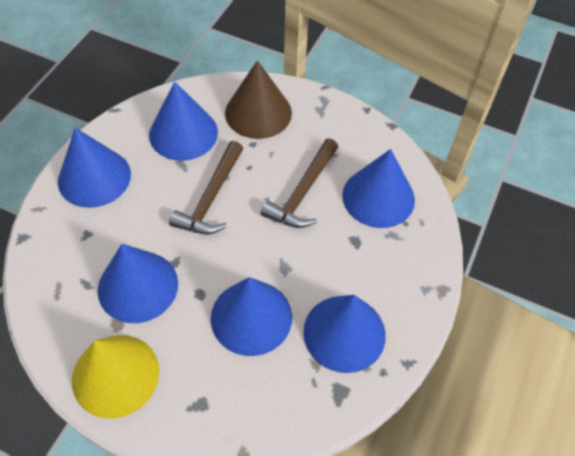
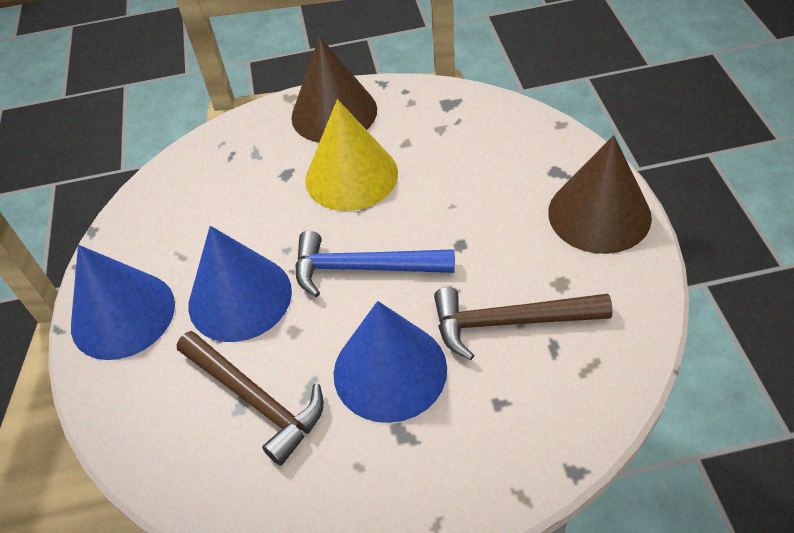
blue cone: [58,128,131,208] [98,244,178,323] [149,82,218,161] [211,277,292,356] [303,295,386,373] [342,149,415,228] = 6 -> [71,245,175,360] [188,226,292,342] [333,301,447,423] = 3
blue hammer: none = 0 -> [295,231,455,297] = 1
brown cone: [225,60,292,139] = 1 -> [291,36,377,142] [548,135,652,254] = 2

